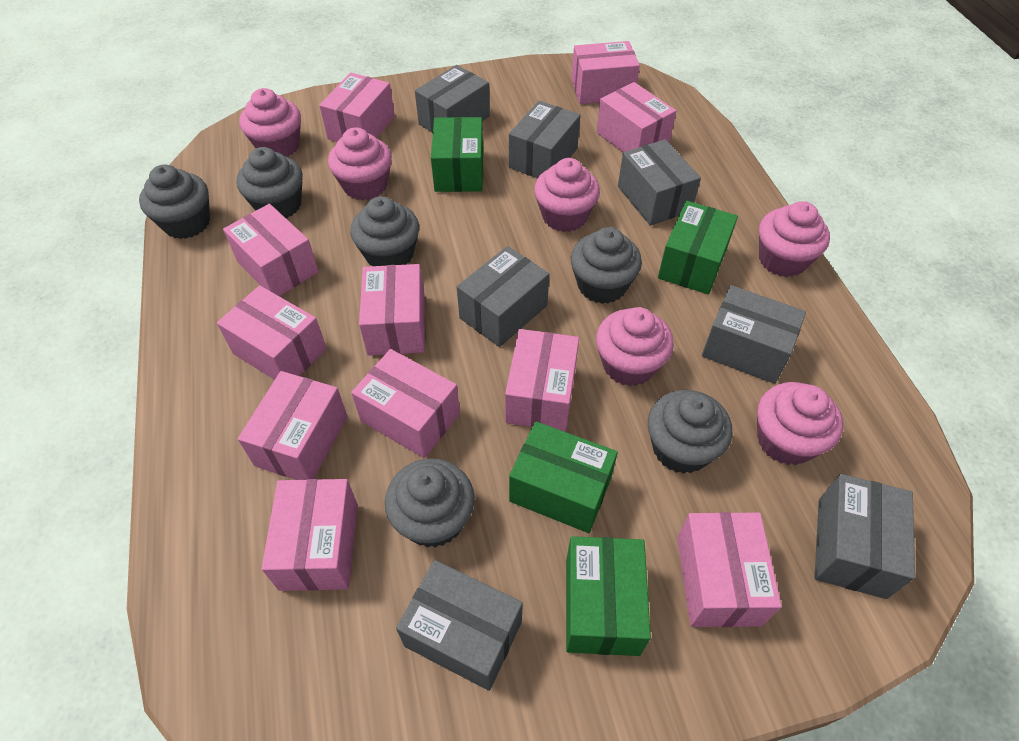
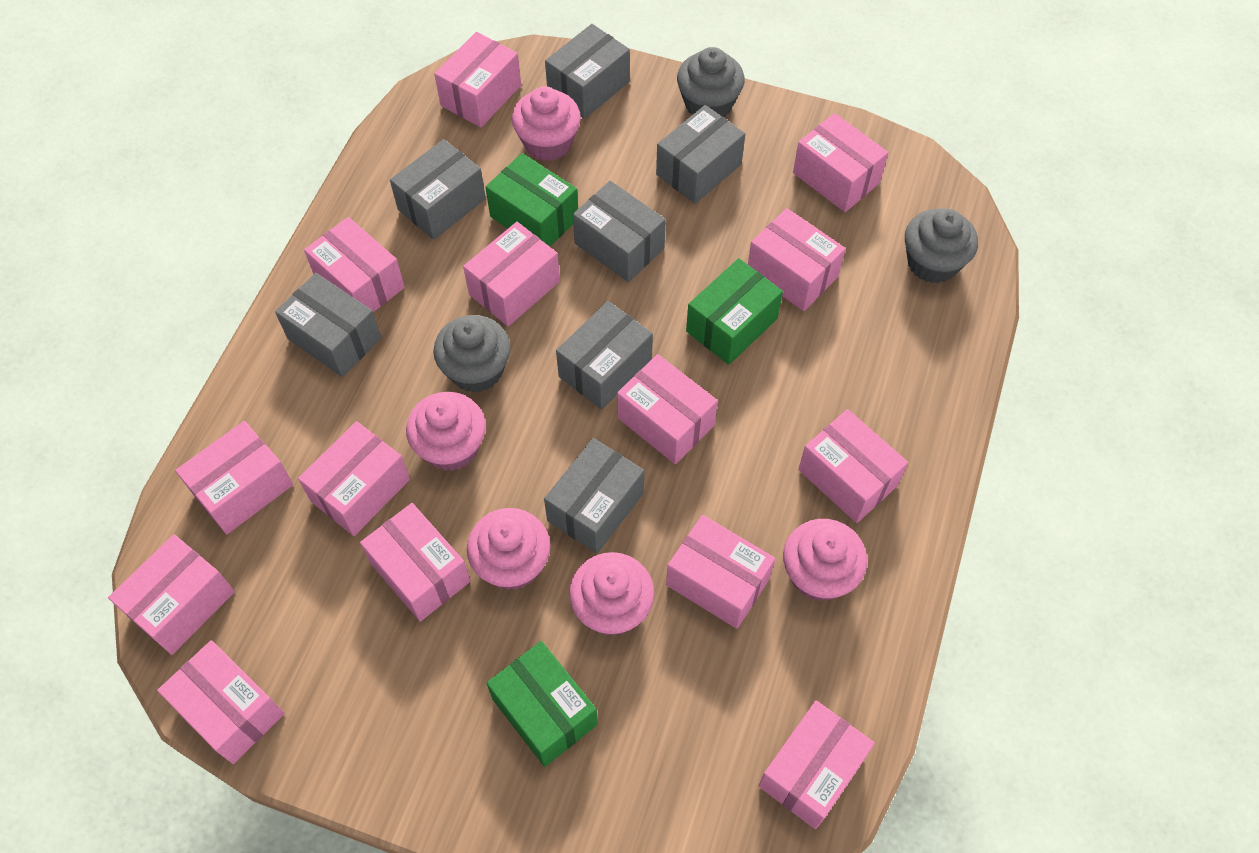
green box: [431,117,483,192] [509,421,618,533] [566,536,651,656] [658,201,738,294] = 4 -> [485,153,578,247] [486,641,598,767] [686,258,783,365] = 3
grey cupcake: [139,164,210,239] [236,147,303,219] [350,196,419,266] [385,458,475,548] [571,227,642,304] [648,390,732,474] = 6 -> [433,315,511,393] [677,47,744,117] [905,209,978,283] = 3
pink box: [217,285,327,380] [223,204,319,296] [238,371,348,480] [262,479,358,591] [319,73,395,142] [351,349,460,458] [359,264,425,356] [505,329,579,432] [571,41,640,104] [596,82,676,152] [677,512,782,627] = 11 -> [108,534,235,655] [157,640,285,764] [175,421,293,534] [298,421,410,536] [304,217,405,312] [360,503,471,622] [434,32,521,127] [463,222,560,326] [617,354,718,464] [666,515,775,629] [748,208,846,311] [759,700,875,829] [793,113,888,212] [798,409,908,523] = 14
pink cupcake: [239,88,301,157] [328,127,392,201] [534,158,600,232] [596,307,674,386] [757,382,843,465] [759,201,830,277] = 6 -> [406,392,486,471] [467,508,550,590] [512,86,581,161] [569,552,654,636] [783,519,867,601] = 5

